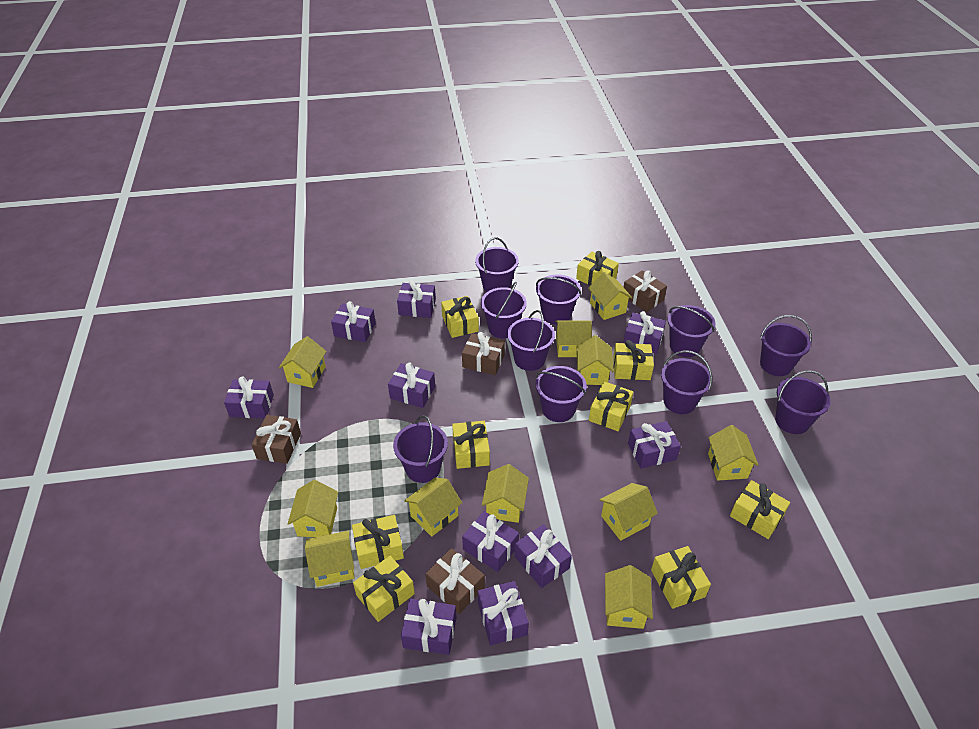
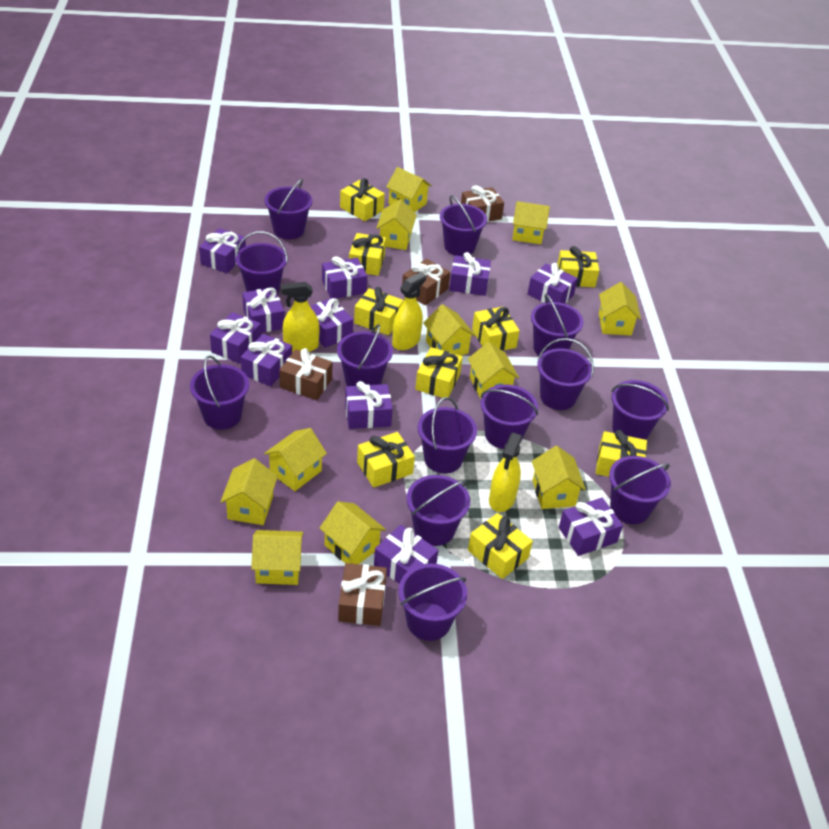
purple bucket: [393,415,448,483] [475,237,519,292] [481,282,527,338] [507,310,555,371] [535,366,587,422] [536,275,582,325] [661,350,712,414] [668,305,716,357] [760,315,812,376] [775,370,831,434] = 10 -> [190,355,249,430] [236,231,288,294] [265,179,312,239] [337,324,393,386] [398,564,467,641] [407,475,470,546] [418,397,477,474] [440,195,487,256] [480,384,538,449] [531,294,584,356] [537,338,594,410] [609,456,671,524] [611,380,669,440] = 13
purple gift: [224,376,274,418] [331,301,376,342] [388,362,435,408] [397,280,436,318] [401,599,456,655] [462,511,519,572] [478,581,529,645] [514,524,572,588] [623,311,666,354] [628,421,681,469] = 10 -> [199,228,246,273] [210,312,261,364] [241,334,292,387] [242,287,285,333] [310,298,353,348] [322,256,367,299] [345,381,393,429] [374,525,438,584] [449,252,491,296] [528,263,578,304] [559,498,623,556] = 11
yellow spray bottle: none = 0 -> [281,282,320,352] [392,272,426,350] [489,433,522,512] = 3

